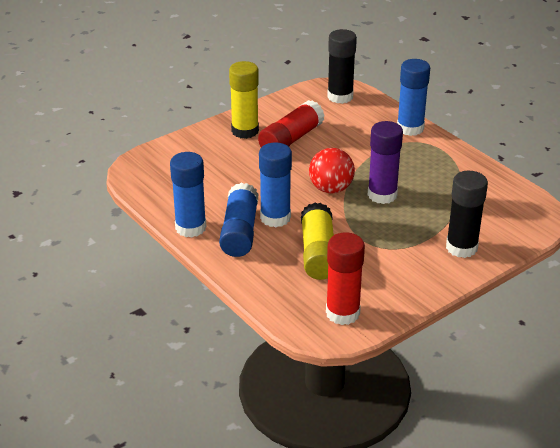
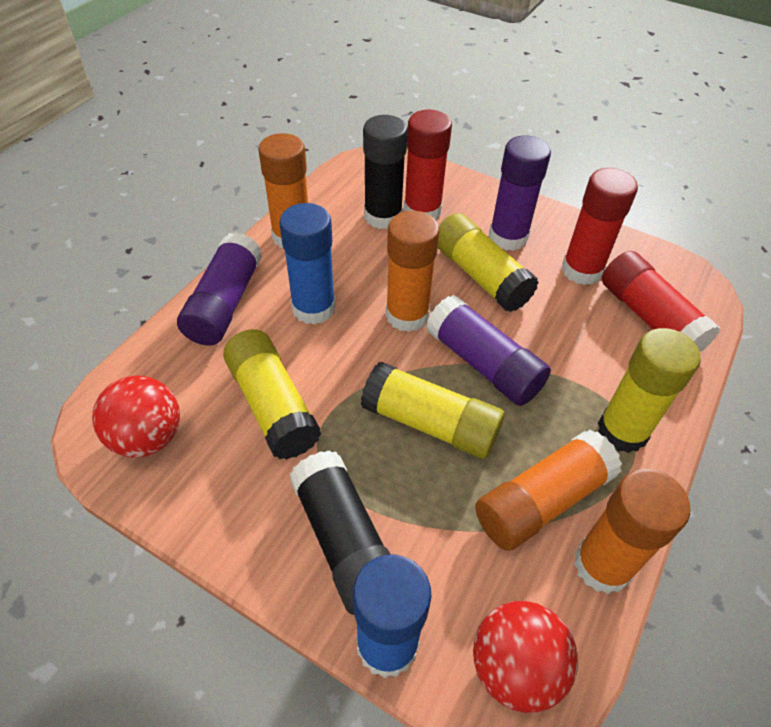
blue glue stick: [170,152,206,238] [219,183,259,257] [259,142,292,227] [397,59,430,136] = 4 -> [279,203,336,325] [353,554,432,678] = 2
orange glue stick: none = 0 -> [258,133,308,248] [386,211,440,332] [475,430,622,551] [574,469,690,594] = 4
purple glue stick: [368,121,403,204] = 1 -> [177,232,262,345] [426,295,551,406] [489,135,551,251] = 3
red ball: [309,148,355,193] = 1 -> [92,375,180,458] [473,601,578,713] = 2
red glue stick: [258,100,325,147] [326,232,365,325] = 2 -> [404,110,452,220] [561,168,638,285] [602,251,720,352] = 3
yellow glue stick: [229,61,259,139] [301,203,334,280] = 2 -> [223,329,321,459] [361,362,504,459] [438,213,539,312] [598,328,701,453] = 4

